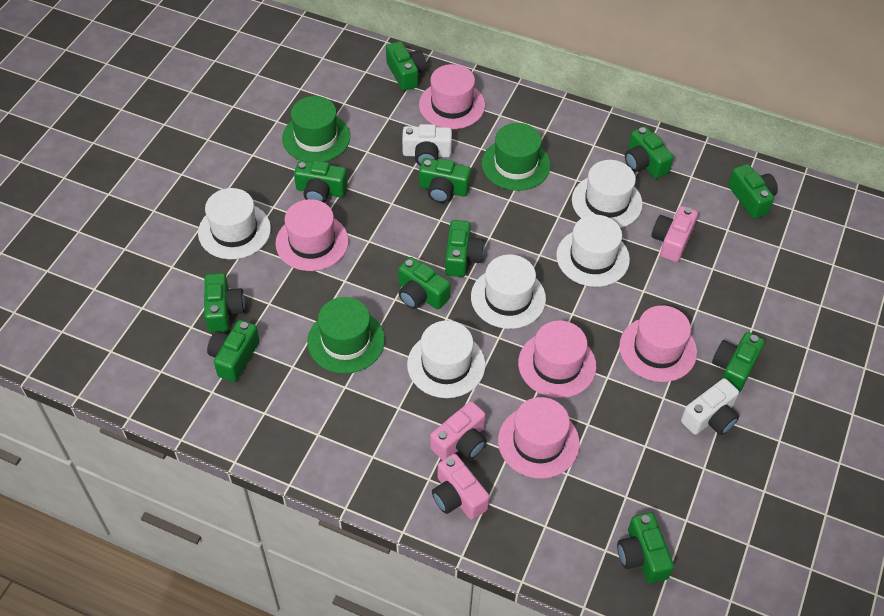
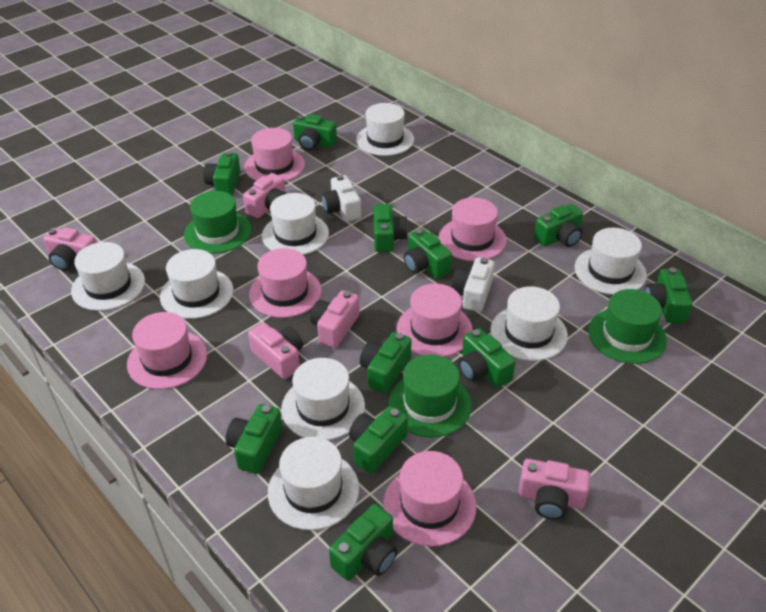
pink camera: [430,401,487,460] [432,454,490,520] [651,206,698,262] = 3 -> [43,227,97,271] [243,173,287,218] [248,322,303,379] [310,290,360,348] [518,459,590,520] = 5
pink hat: [275,199,349,271] [419,64,485,129] [498,397,580,479] [518,320,596,398] [619,305,697,382] = 5 -> [127,312,207,389] [244,128,305,182] [249,248,322,318] [383,451,476,547] [396,284,473,357] [439,197,506,261] = 6
white hat: [198,188,271,259] [407,320,486,398] [471,254,546,329] [556,215,630,287] [572,160,643,228] = 5 -> [71,242,145,311] [160,249,234,319] [262,193,329,255] [268,437,359,530] [281,358,365,440] [356,103,414,156] [490,286,568,361] [575,228,647,295] = 8

